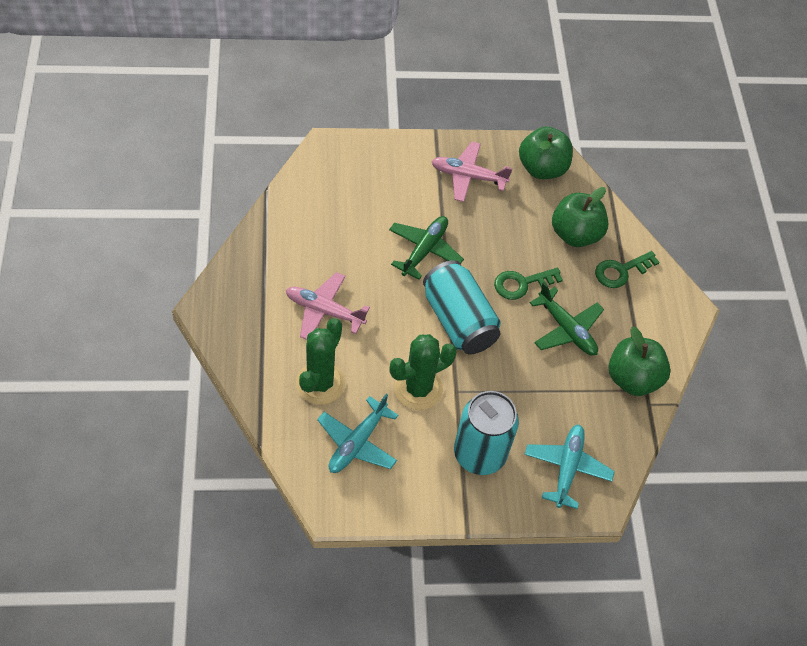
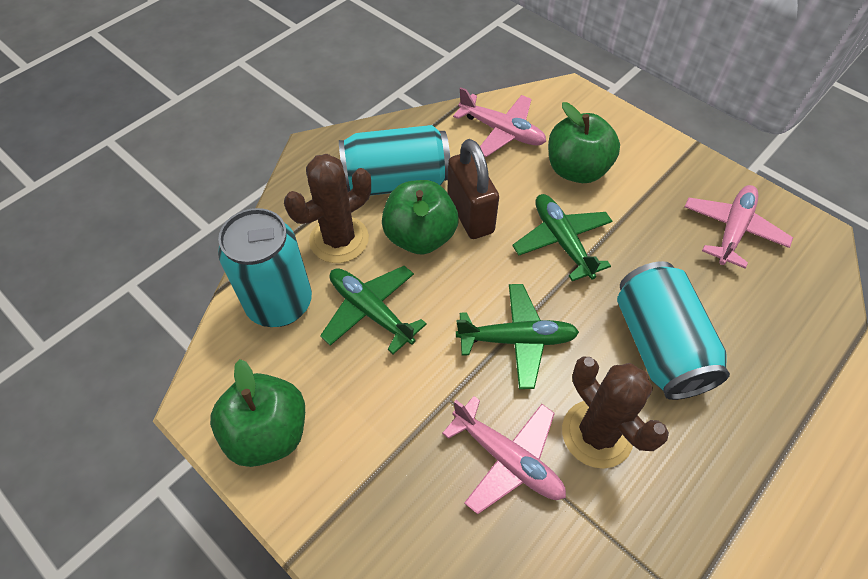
brown cactus: none = 0 -> [284,154,371,263] [562,357,669,469] = 2
brown padlock: none = 0 -> [447,139,499,239] = 1
green cactus: [296,318,345,405] [389,334,457,410] = 2 -> none = 0
green key: [494,268,563,300] [595,251,659,288] = 2 -> none = 0
green plane: [389,216,464,280] [530,282,604,355] = 2 -> [320,266,427,354] [456,284,579,389] [512,194,613,281] = 3
pink plane: [286,272,370,340] [431,142,513,202] = 2 -> [442,396,566,514] [453,87,546,157] [684,185,793,269] = 3
turquoise can: [423,260,501,354] [454,391,519,475] = 2 -> [218,208,312,327] [339,125,450,196] [617,261,730,400] = 3
turquoise plane: [317,394,398,473] [524,425,615,509] = 2 -> none = 0

